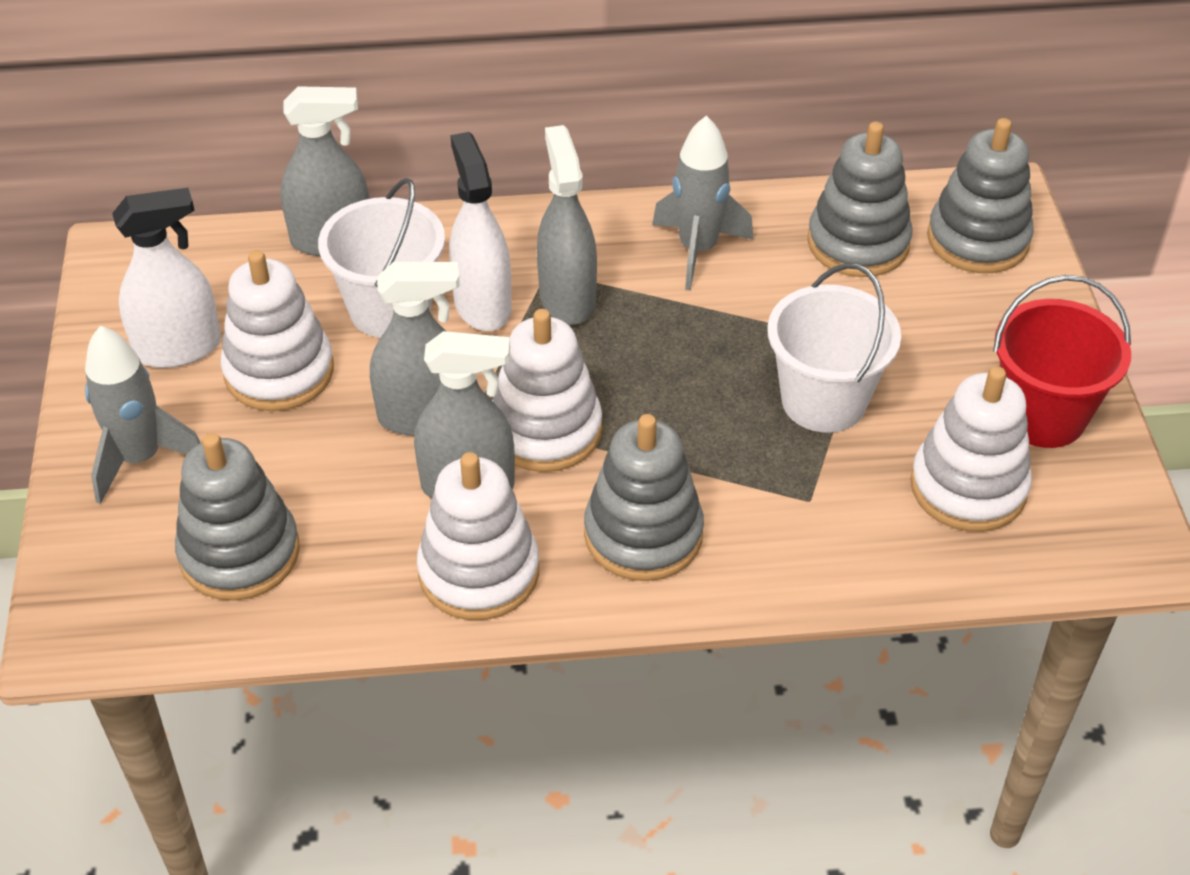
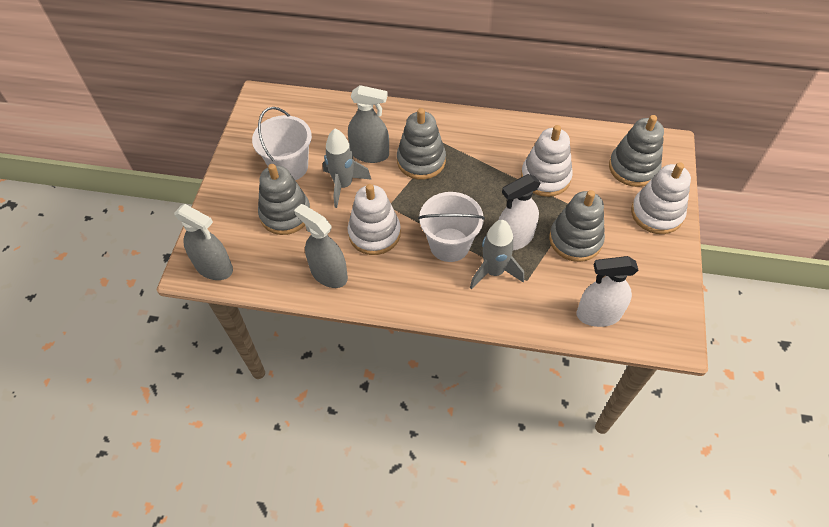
grey spray bottle: [280,86,370,256] [370,262,460,436] [414,331,515,499] [537,125,597,325] = 4 -> [174,204,233,280] [294,204,348,288] [348,85,389,163] = 3
red bucket: [993,275,1131,448] = 1 -> none = 0
white stacking toy: [221,250,334,411] [417,452,539,620] [492,309,602,472] [910,366,1032,532] = 4 -> [348,184,401,255] [521,125,573,197] [631,162,691,234] = 3

